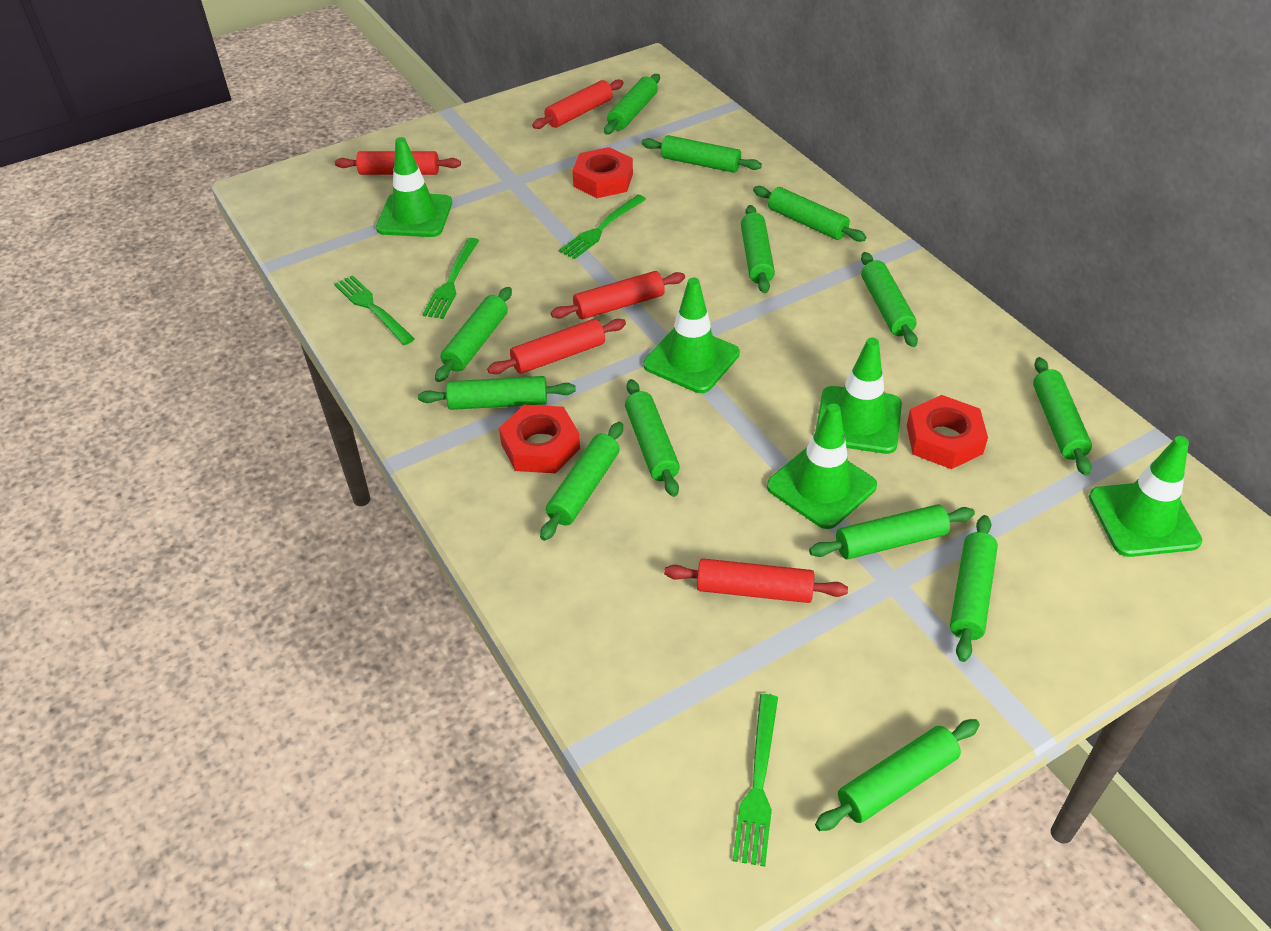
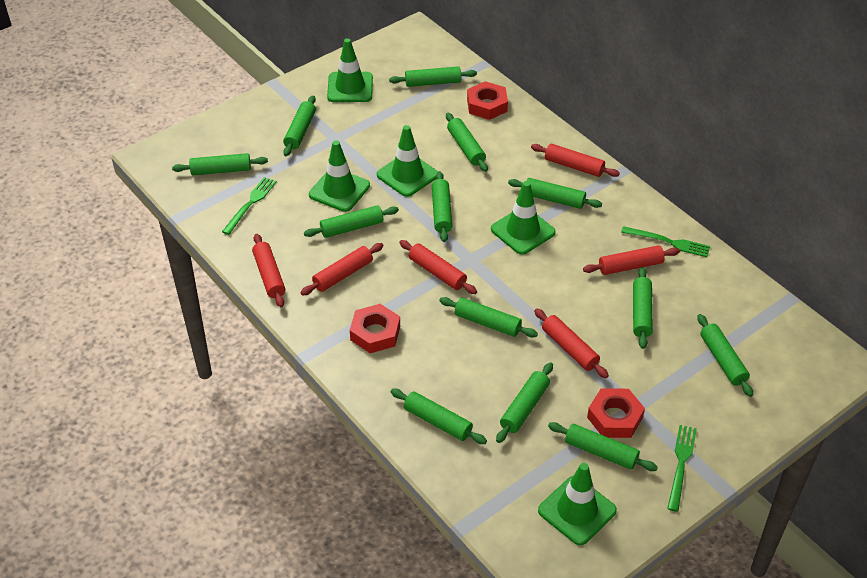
green fork: [334,275,415,345] [422,238,480,319] [559,195,646,259] [733,694,778,867] = 4 -> [222,177,277,235] [621,226,711,257] [667,425,697,512] = 3
red rolling pin: [335,151,461,175] [487,319,626,374] [532,79,624,129] [551,271,685,319] [664,558,848,603] = 5 -> [252,234,285,307] [300,243,384,295] [399,240,477,294] [531,144,620,177] [534,308,609,378] [583,245,680,275] = 6

